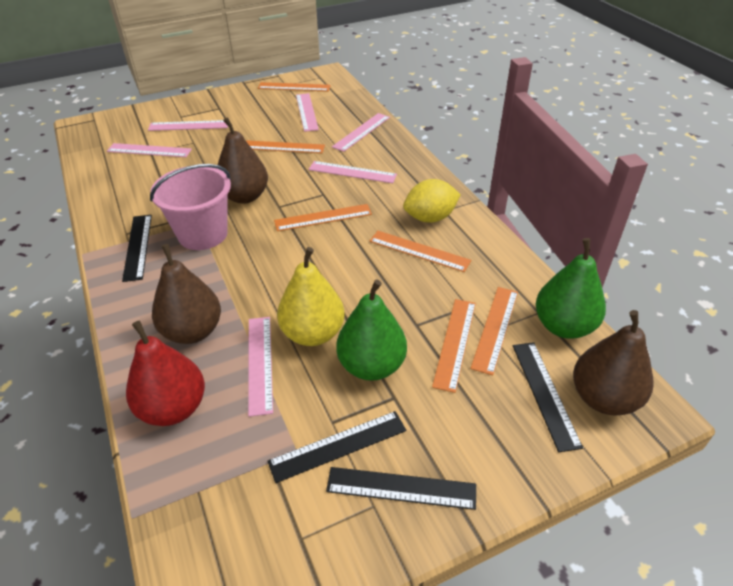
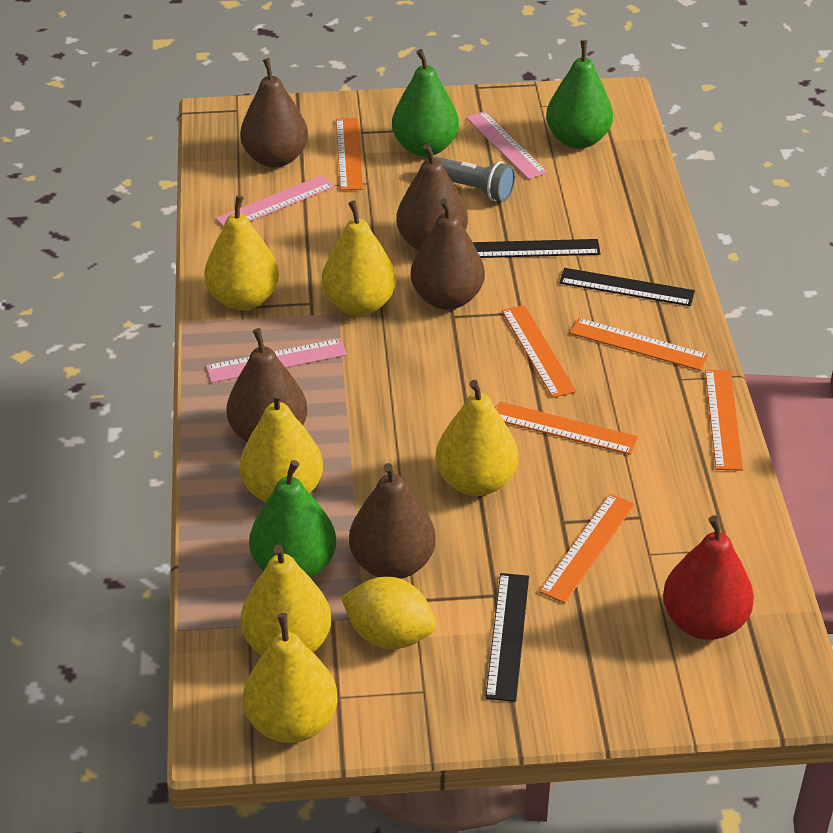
black ruler: [122,215,152,282] [268,411,406,483] [326,467,476,510] [513,342,583,452] = 4 -> [473,239,601,258] [485,573,529,702] [559,268,695,306] = 3
brown pear: [152,244,221,344] [218,117,268,204] [573,310,653,416] = 3 -> [227,328,307,442] [240,58,308,168] [349,463,436,579] [396,144,468,251] [411,198,485,310] = 5
green pear: [336,279,407,381] [536,238,606,339] = 2 -> [249,460,336,578] [392,49,459,157] [546,40,613,149] = 3
grey flashlight: none = 0 -> [434,157,515,202] = 1
pink bucket: [150,164,231,250] = 1 -> none = 0
pink ruler: [107,143,192,157] [148,120,228,131] [248,317,273,417] [296,93,319,132] [309,161,397,183] [332,113,390,152] = 6 -> [206,338,347,383] [216,175,335,227] [466,111,547,179] = 3
yellow pear: [277,247,344,346] = 1 -> [204,195,279,310] [240,391,323,502] [241,544,331,655] [243,613,338,743] [322,201,396,316] [436,380,518,496] = 6

